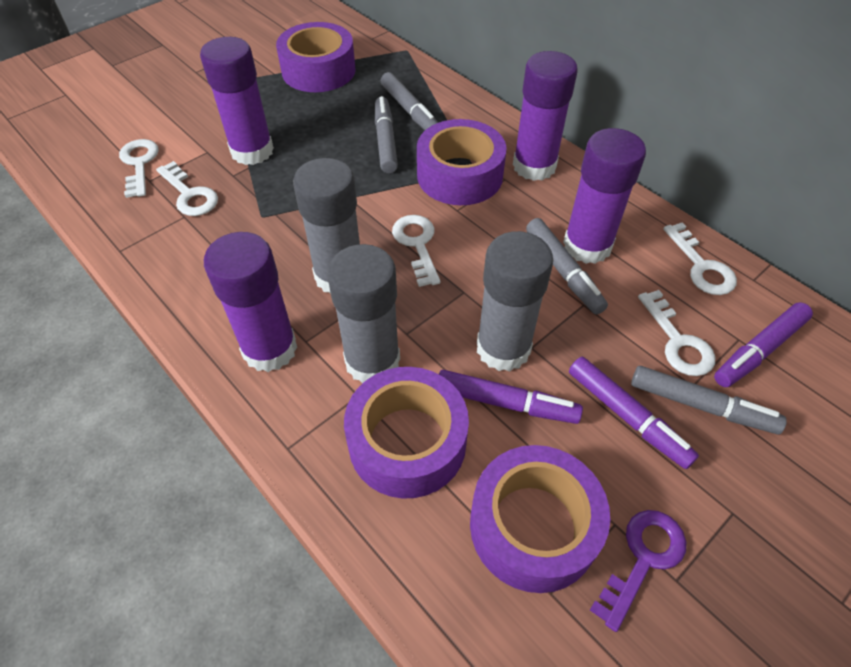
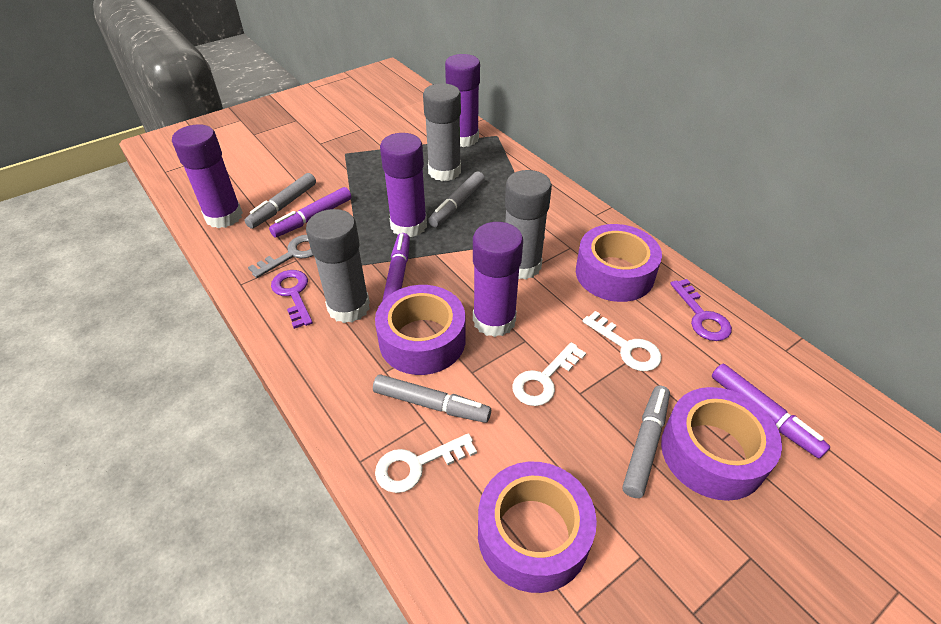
grey key: none = 0 -> [248,235,314,278] = 1
purple key: [590,510,686,632] = 1 -> [271,270,313,329] [670,279,732,341] = 2
white key: [119,139,159,198] [156,161,218,216] [392,215,441,287] [638,290,715,376] [663,222,737,295] = 5 -> [375,433,477,493] [512,342,586,406] [582,311,661,371] = 3

